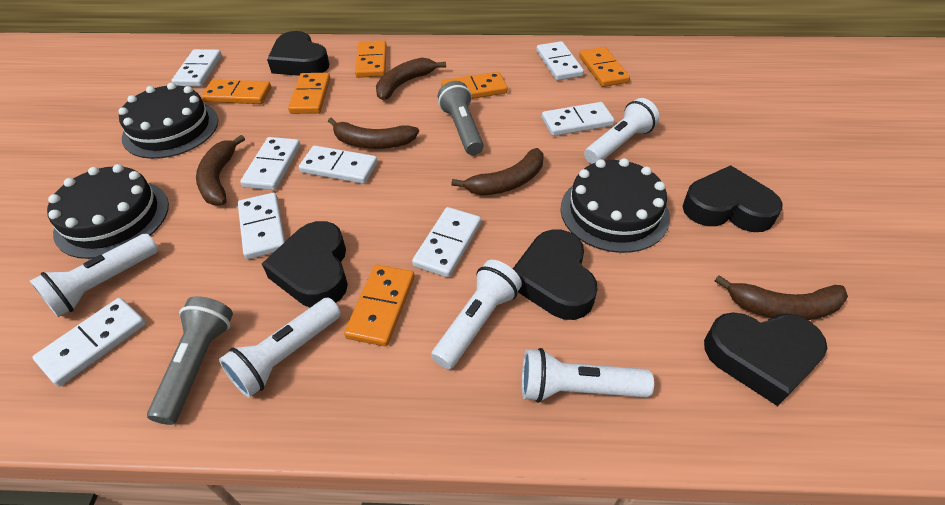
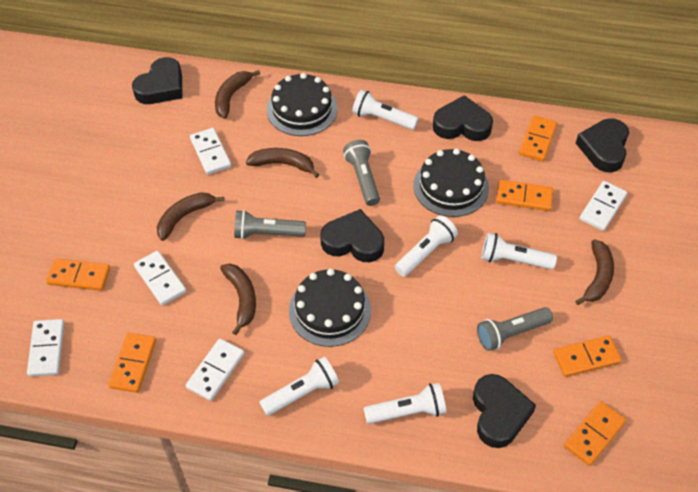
grey flashlight: [147,296,233,425] [438,81,484,155] = 2 -> [234,210,306,240] [343,140,380,206] [477,307,553,351] = 3
white domino: [32,298,146,386] [172,49,222,87] [238,193,285,259] [240,137,300,190] [299,146,378,184] [412,207,481,278] [536,41,584,80] [542,102,615,136] = 8 -> [27,319,64,377] [134,251,186,306] [186,339,244,401] [190,128,231,175] [579,181,627,231] = 5

